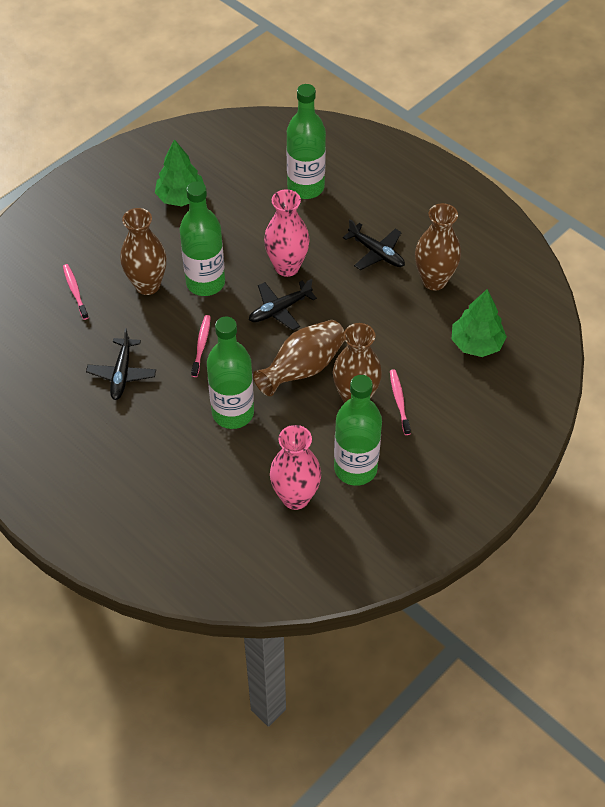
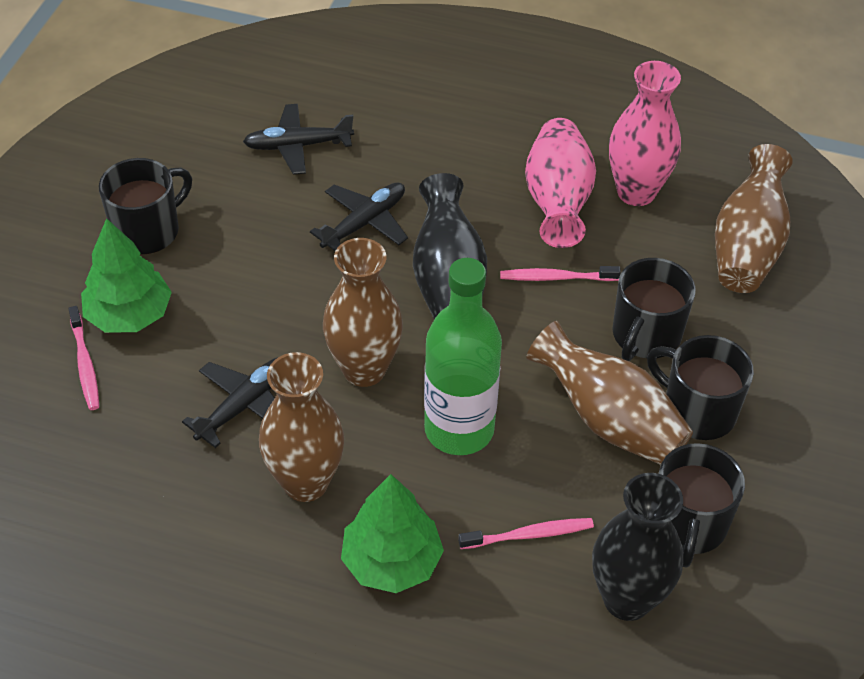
black mug: none = 0 -> [99,158,192,254] [612,258,696,361] [647,335,754,440] [659,443,745,568] = 4
black vase: none = 0 -> [413,173,487,319] [592,473,683,621] = 2
green bottle: [180,181,225,296] [207,317,254,429] [286,84,326,199] [334,375,382,486] = 4 -> [424,258,502,455] = 1

